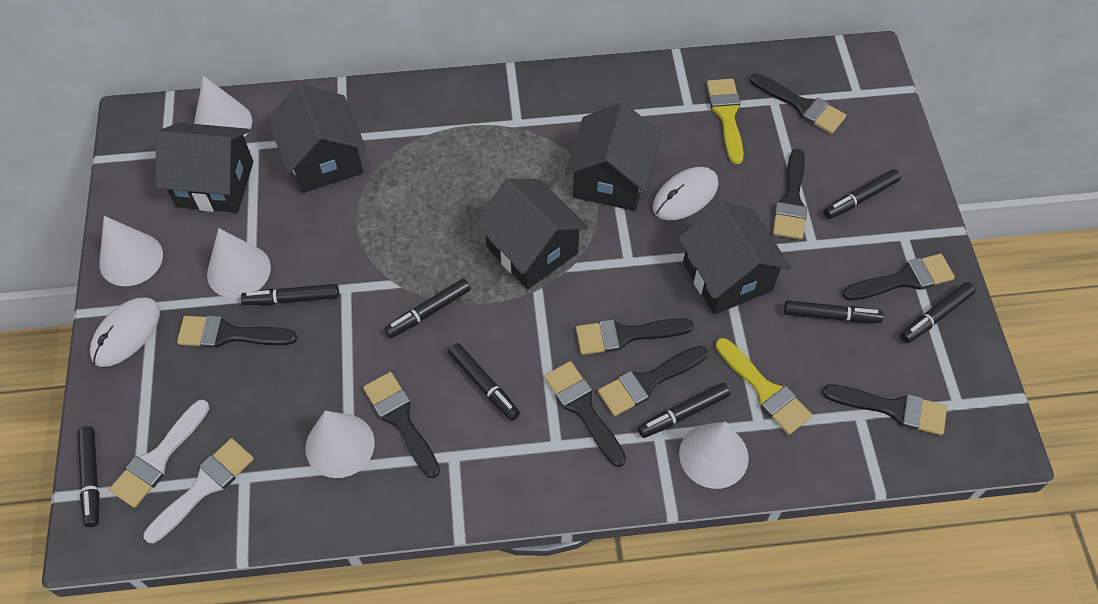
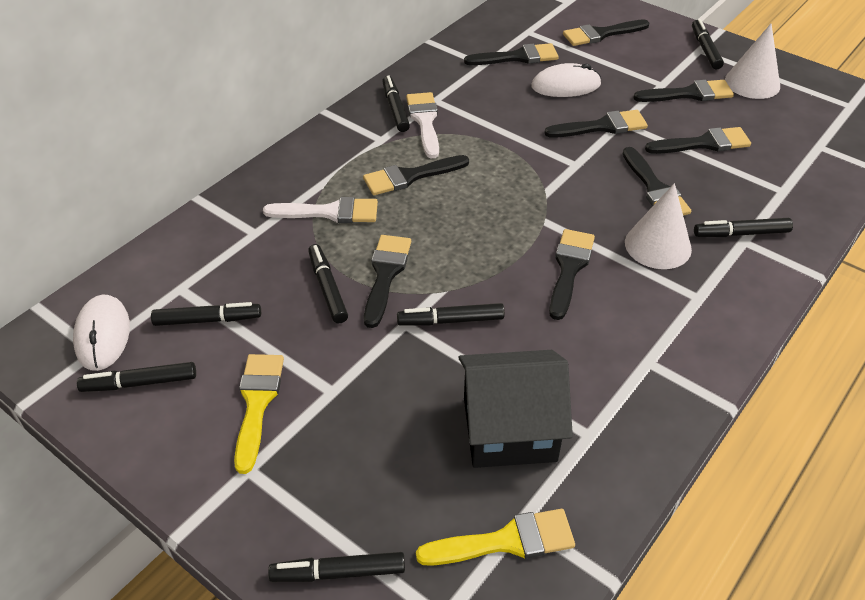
black house: [156,123,253,213] [268,83,366,193] [475,179,589,289] [565,102,661,211] [678,201,791,314] = 5 -> [458,350,573,468] = 1
white cone: [99,216,163,286] [194,76,252,137] [207,228,271,298] [305,411,375,478] [679,422,749,489] = 5 -> [625,183,692,269] [725,23,780,99] = 2

